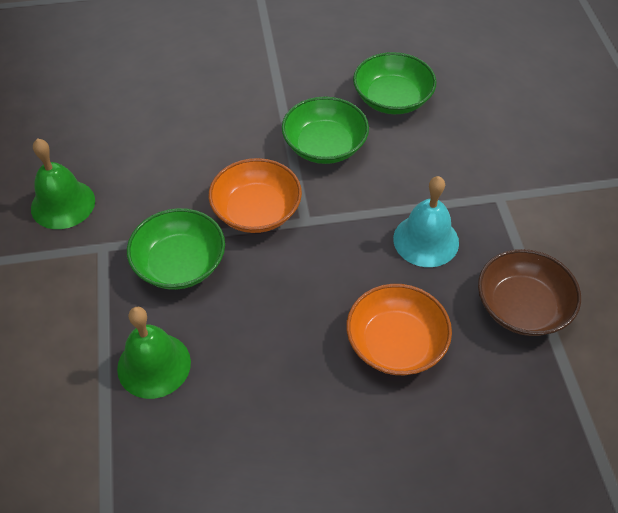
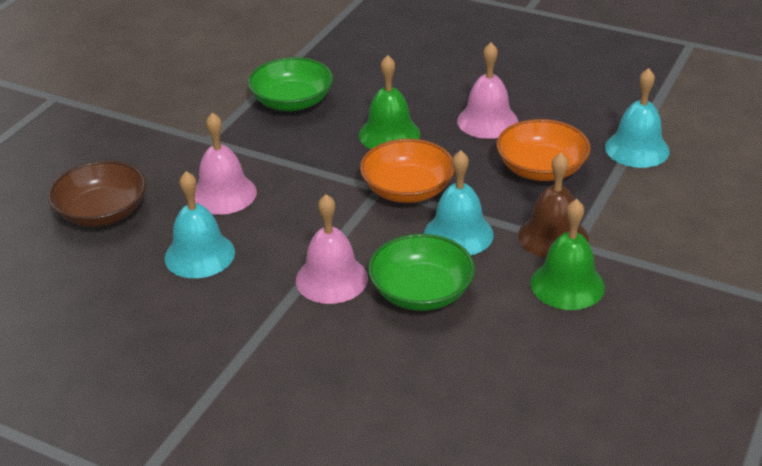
brown bell: none = 0 -> [518,153,589,258] = 1
green bowl: [127,208,225,290] [282,97,369,164] [353,52,437,114] = 3 -> [248,57,333,111] [368,234,475,311] = 2
pink bell: none = 0 -> [195,112,257,215] [296,194,368,304] [457,42,518,139] = 3
turquoise bell: [393,176,459,267] = 1 -> [164,171,235,278] [424,150,494,255] [605,68,670,168] = 3

